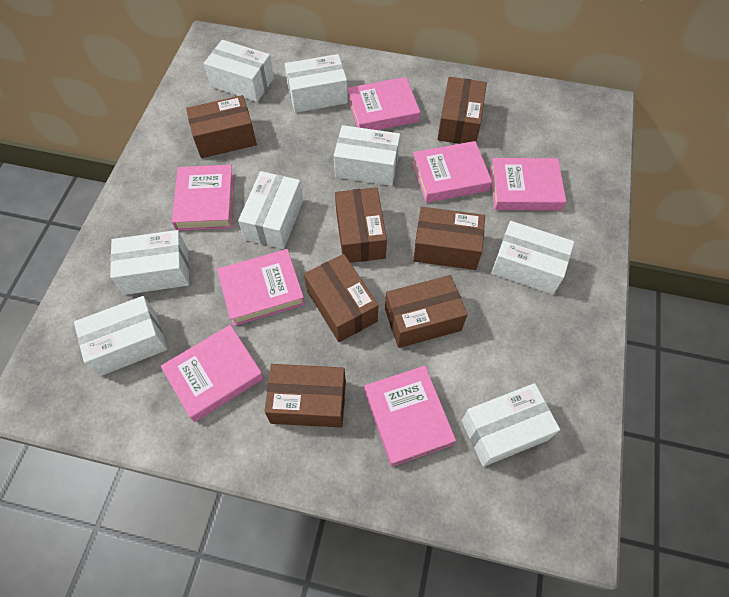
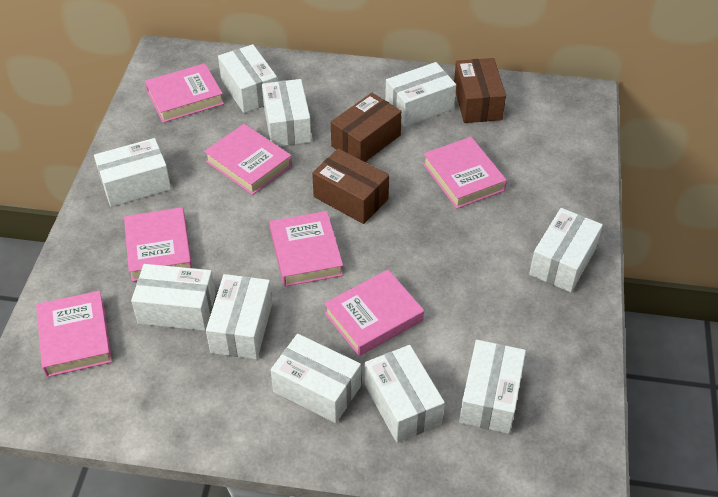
brown box: [186,95,257,158] [264,364,346,428] [304,254,378,342] [335,187,387,263] [385,275,467,348] [413,207,485,270] [437,77,487,144] = 7 -> [312,148,389,224] [331,93,402,162] [454,58,506,123] = 3
white box: [74,296,167,376] [110,230,189,295] [204,40,274,102] [238,171,303,249] [285,54,348,113] [334,125,400,186] [462,383,560,467] [491,221,574,295] = 8 -> [94,138,171,207] [131,264,216,331] [206,274,272,359] [218,44,277,113] [262,79,311,146] [271,334,361,423] [365,345,445,443] [385,62,456,127] [459,340,526,434] [529,208,603,292] = 10

